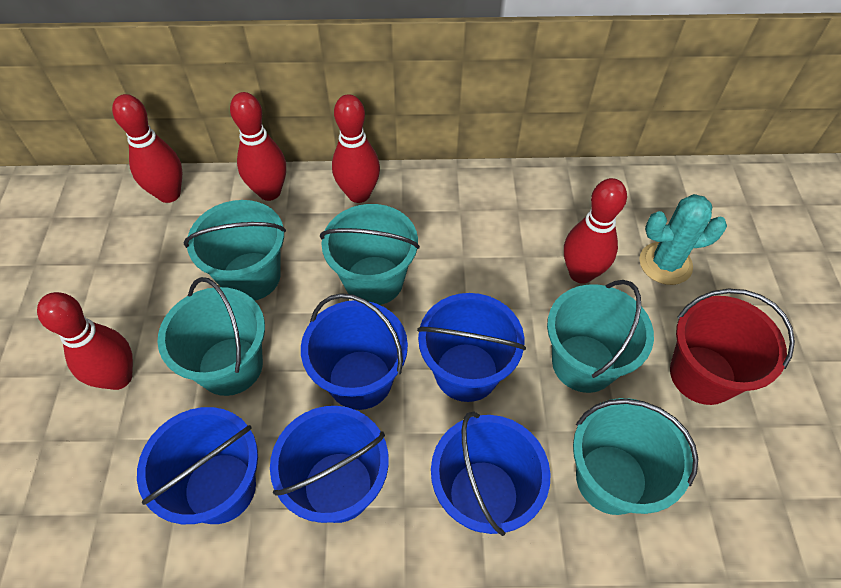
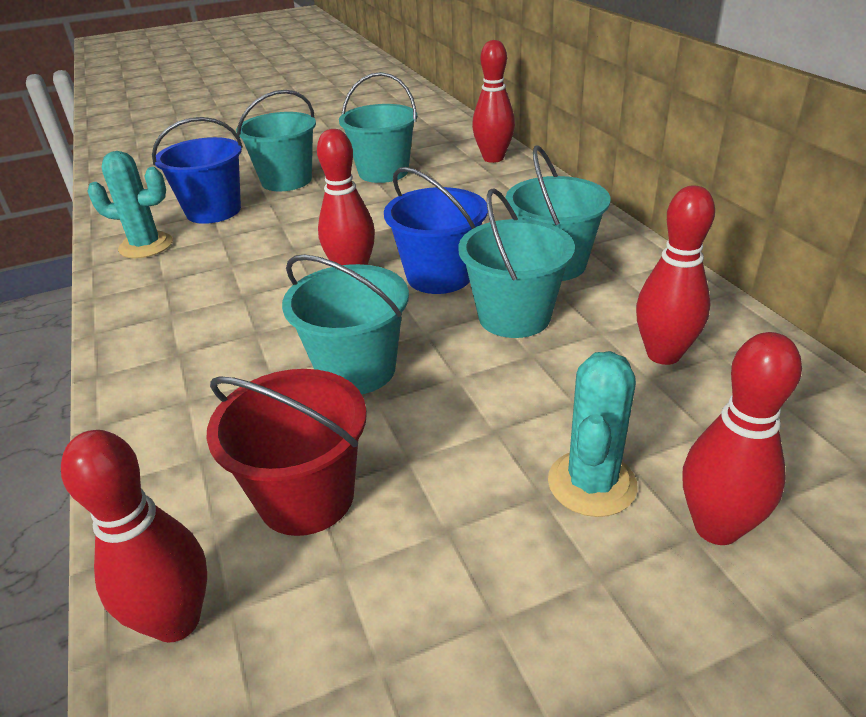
blue bucket: [137,407,258,524] [270,406,389,523] [301,293,408,410] [417,293,526,402] [431,411,551,536] = 5 -> [152,117,243,224] [384,167,488,294] = 2
turquoise cactus: [639,194,727,285] = 1 -> [87,151,173,258] [548,351,637,517] = 2

